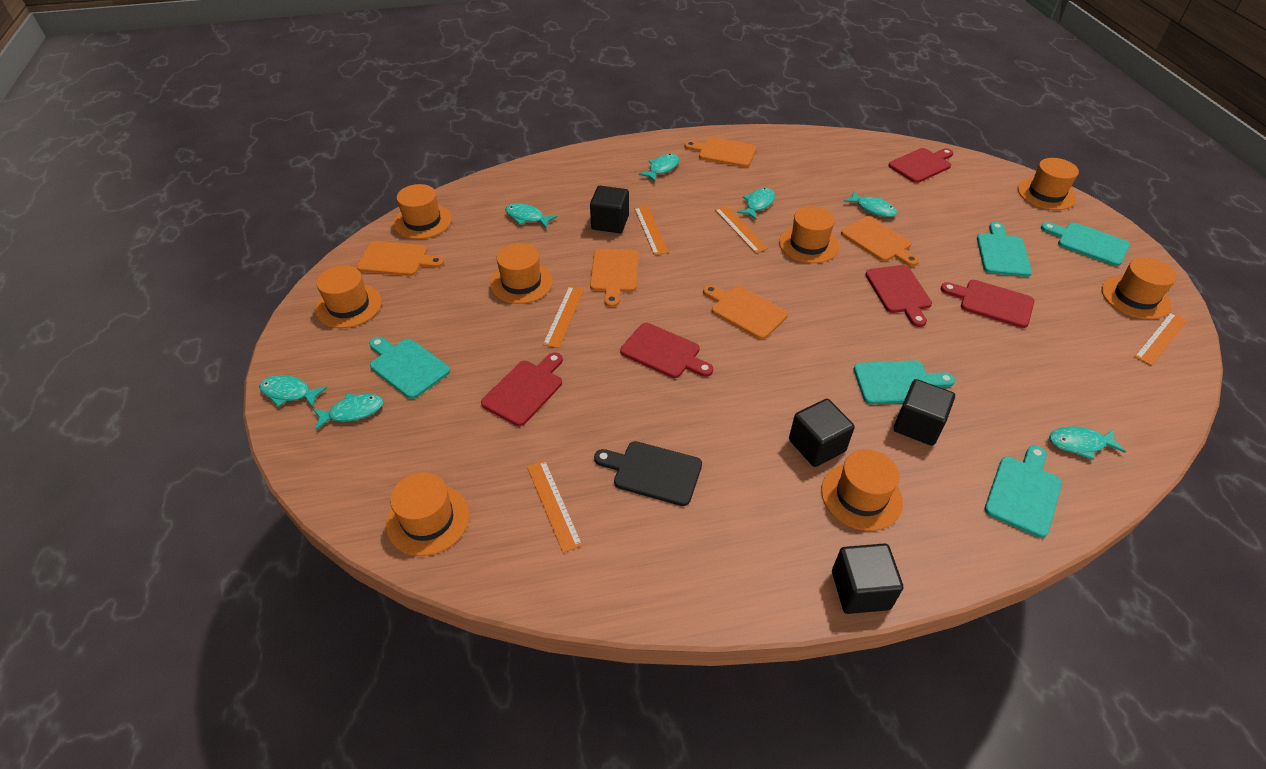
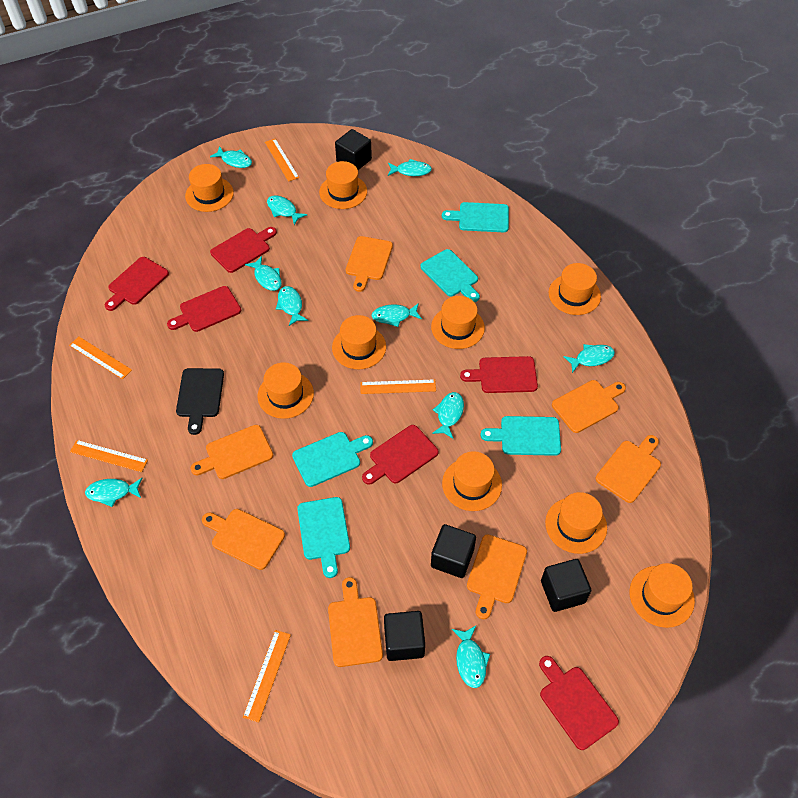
orange cutting board: [357,241,444,276] [590,249,639,307] [684,137,757,167] [703,285,788,339] [841,216,919,266] = 5 -> [191,425,273,479] [202,509,285,570] [328,577,383,667] [346,236,393,292] [467,534,527,619] [552,380,626,433] [596,435,661,503] = 7
orange hat: [315,265,382,328] [386,472,469,556] [393,184,452,239] [490,243,553,304] [779,206,839,263] [821,449,903,531] [1018,158,1079,210] [1102,257,1177,319] = 8 -> [185,164,234,212] [257,362,314,419] [319,161,367,209] [332,315,386,369] [431,296,485,349] [442,451,502,511] [545,492,607,554] [549,263,601,315] [630,563,695,628] = 9
red cutting board: [481,352,563,426] [620,323,713,378] [865,265,932,327] [888,148,953,183] [941,280,1034,328] = 5 -> [105,257,169,311] [167,286,241,332] [210,227,277,273] [362,425,439,485] [460,356,538,393] [539,656,619,750] = 6
turquoise fish: [259,375,327,407] [313,394,383,430] [505,203,557,228] [639,154,679,182] [737,188,775,220] [843,191,897,217] [1049,426,1126,460] = 7 -> [85,478,142,507] [210,146,252,168] [245,256,282,291] [267,195,307,225] [276,286,308,326] [372,303,422,327] [388,159,432,176] [432,392,464,439] [452,626,490,688] [563,344,615,373] = 10

